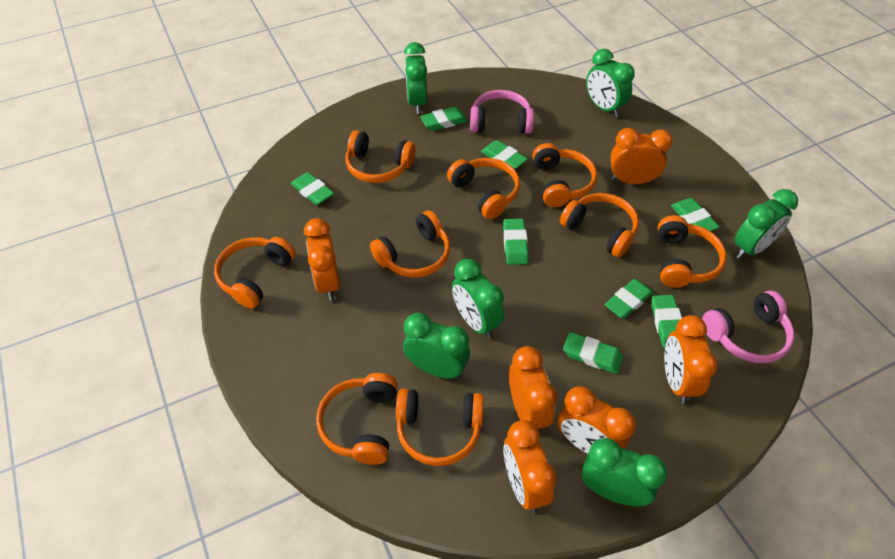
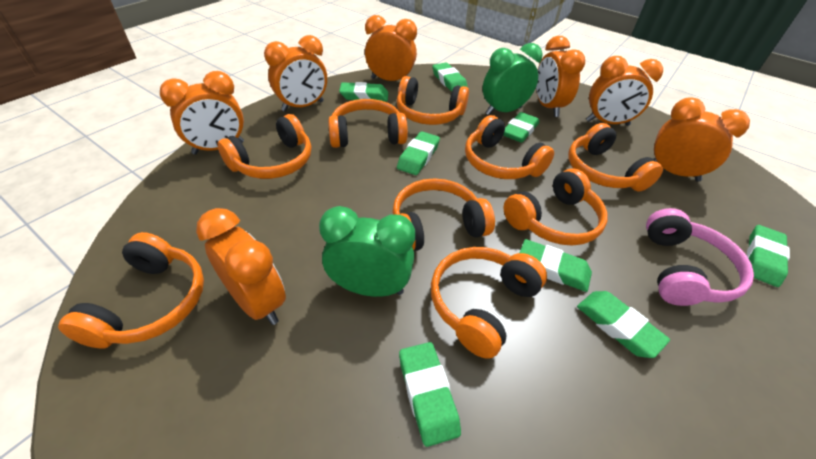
green clock: [403,313,470,379] [404,42,427,114] [452,259,504,339] [582,438,667,506] [586,49,635,117] [734,189,798,259] = 6 -> [319,206,415,297] [483,43,543,115] = 2
orange clock: [304,218,340,301] [503,420,556,513] [509,346,557,431] [558,386,636,453] [611,128,672,184] [664,315,718,404] = 6 -> [160,71,244,155] [196,208,286,325] [264,35,327,112] [365,15,417,81] [536,36,585,117] [586,56,663,126] [654,97,750,182] = 7
pink headphones: [470,90,534,134] [702,291,794,363] = 2 -> [646,208,754,306] = 1

